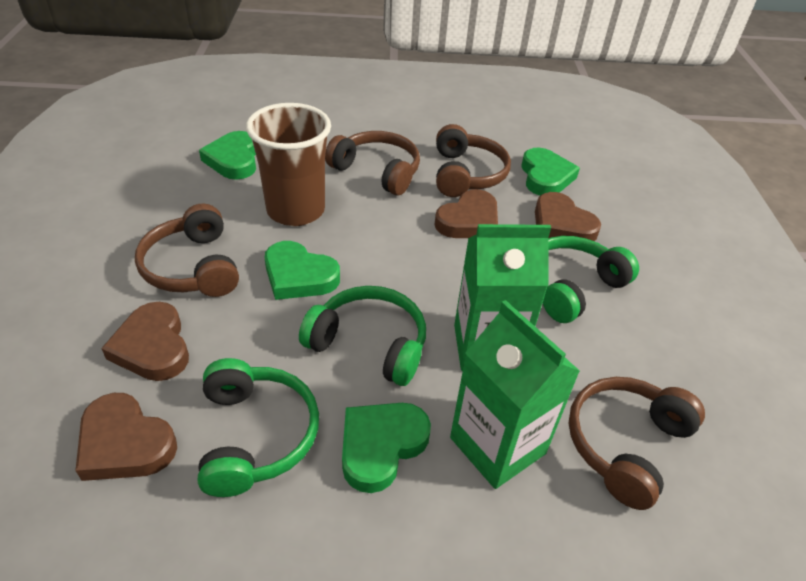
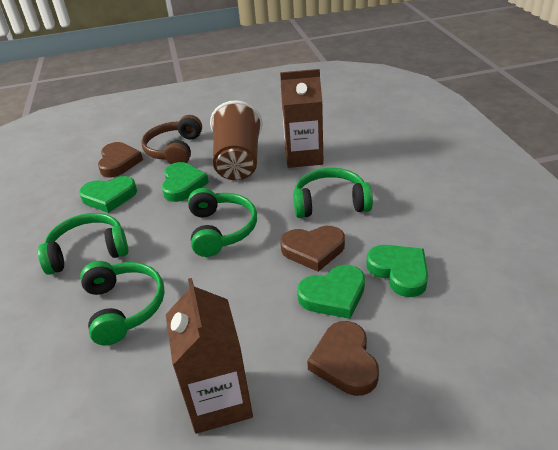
brown carton: none = 0 -> [166,278,253,434] [280,69,324,168] = 2
brown headphones: [135,204,239,297] [325,131,420,195] [436,124,511,197] [569,377,705,510] = 4 -> [141,115,202,164] = 1
brown heart: [75,393,177,481] [101,302,189,381] [435,189,498,238] [535,192,601,241] = 4 -> [98,142,143,177] [280,226,345,272] [307,321,379,396] = 3
green carton: [450,300,580,489] [454,224,551,371] = 2 -> none = 0
green headphones: [198,358,319,497] [299,286,426,386] [543,236,639,323] = 3 -> [38,213,128,275] [80,261,165,345] [188,188,257,257] [293,168,373,218] = 4

